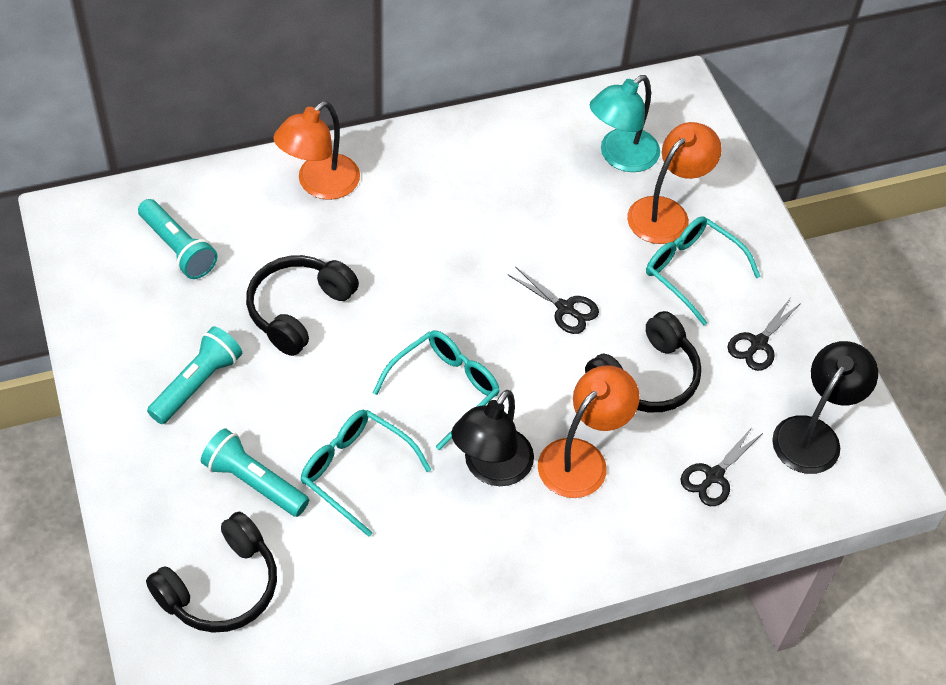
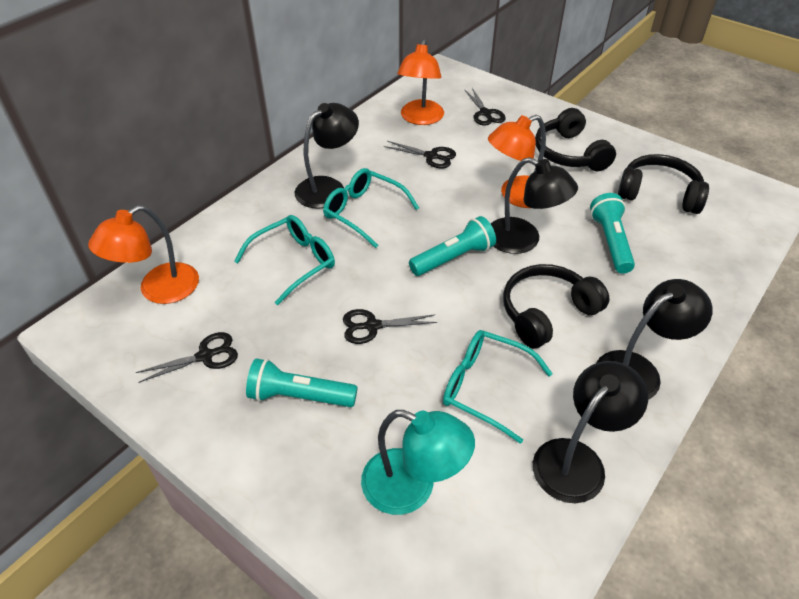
black lamp: [451,390,534,486] [772,341,878,474] = 2 -> [295,103,359,209] [491,157,578,254] [533,361,648,503] [596,279,712,400] = 4
black scissors: [508,266,599,334] [681,426,763,506] [727,299,801,371] = 3 -> [136,332,238,383] [343,309,437,344] [384,141,456,168] [465,88,506,126] = 4

